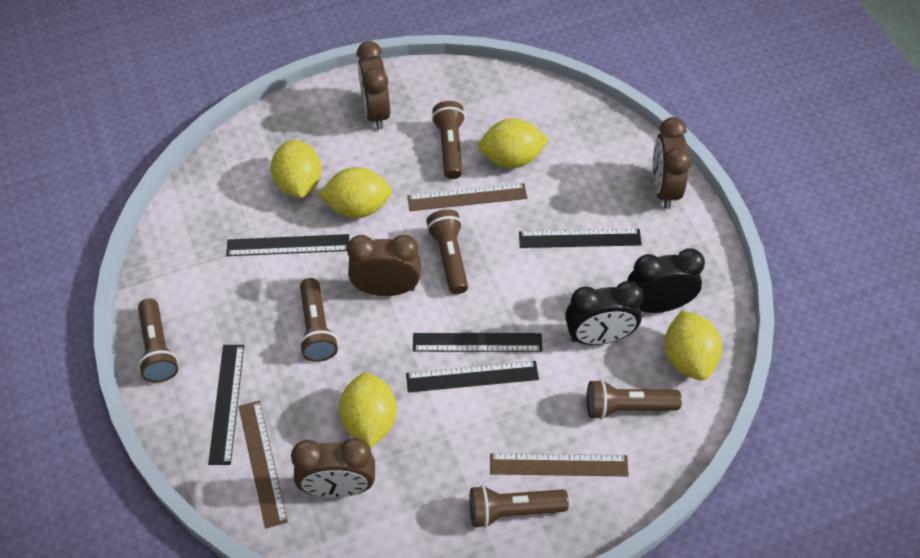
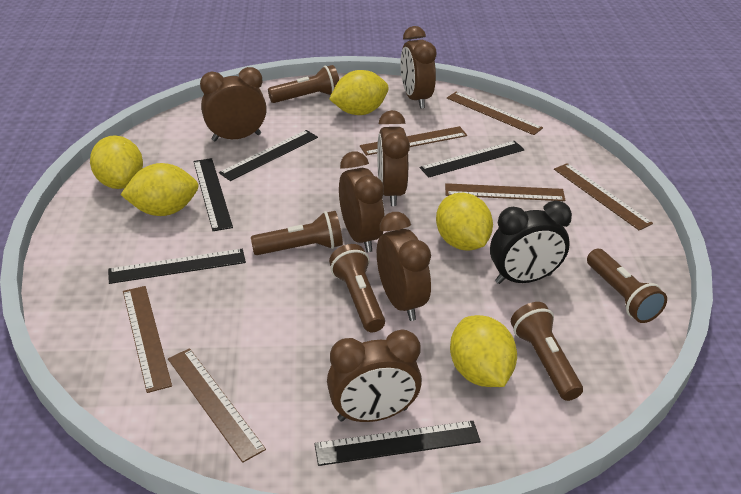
black clock: [565,281,643,345] [627,249,705,313] = 2 -> [490,201,572,284] = 1
brown clock: [291,438,375,497] [347,235,421,296] [357,41,390,130] [653,117,691,209] = 4 -> [200,67,267,141] [327,329,422,422] [339,151,385,252] [377,110,410,206] [377,212,431,321] [401,26,436,109] = 6
brown flashlight: [138,298,178,383] [299,278,338,362] [426,209,468,294] [432,101,465,179] [469,485,569,528] [587,380,682,420] = 6 -> [251,211,343,255] [268,65,339,103] [329,244,385,332] [511,302,583,401] [587,249,667,323] = 5
brown ruler: [238,400,288,529] [407,183,527,211] [490,453,629,476] = 3 -> [123,286,172,393] [168,348,266,463] [360,126,467,156] [445,183,565,201] [447,91,543,135] [554,163,653,231] = 6

